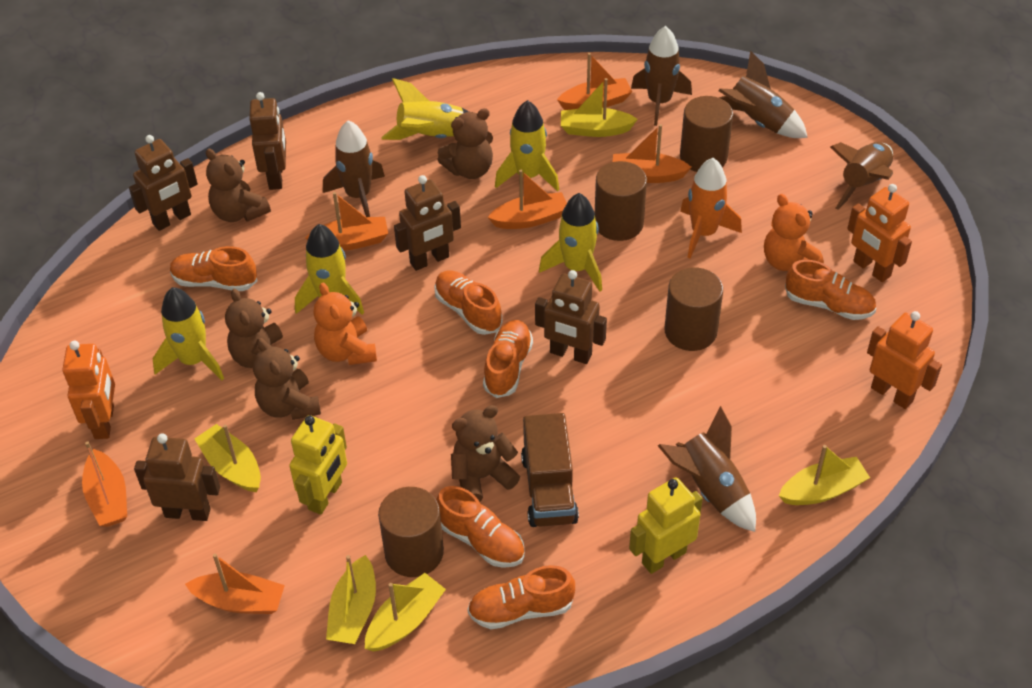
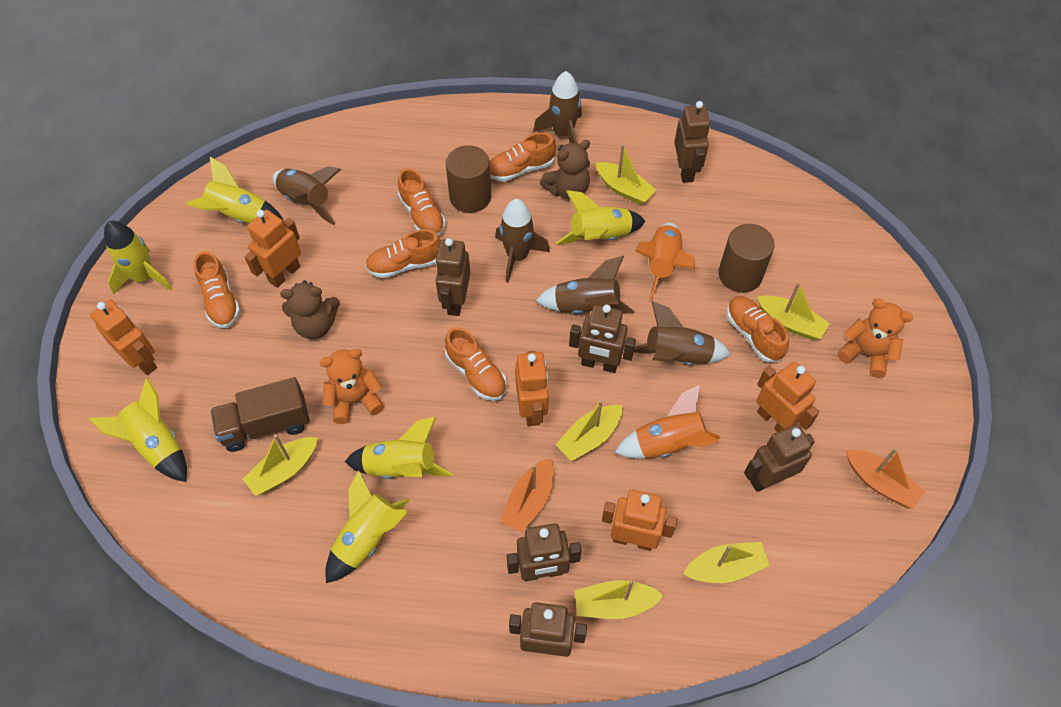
brown cylinder: [378,487,444,577] [595,161,647,241] [665,267,723,351] [680,96,733,172] = 4 -> [446,145,491,213] [718,224,775,293] = 2
brown robot: [129,135,198,231] [134,433,220,521] [249,92,286,190] [394,175,461,271] [535,270,607,364] = 5 -> [435,238,470,316] [507,523,582,581] [509,602,587,657] [569,305,636,373] [674,101,710,183] [744,424,815,492] = 6
brown teddy bear: [206,149,271,222] [225,288,290,368] [253,338,321,420] [438,108,493,179] [451,405,520,502] = 5 -> [280,280,340,339] [540,140,590,199] = 2
orange boat: [82,441,127,527] [185,554,285,614] [305,192,388,251] [488,170,567,229] [557,53,632,110] [612,124,691,183] = 6 -> [500,458,554,533] [846,447,925,509] = 2
orange robot: [62,341,115,439] [847,184,912,282] [867,311,942,409] = 3 -> [90,300,157,375] [244,210,301,288] [515,351,549,426] [602,489,677,551] [757,362,819,432] = 5
orange rocket: [680,158,742,259] = 1 -> [614,385,721,459] [635,222,695,300] = 2
yellow boat: [194,424,261,492] [326,555,376,644] [365,573,446,652] [561,78,638,137] [779,445,870,505] = 5 -> [243,434,318,496] [556,400,622,461] [575,580,664,619] [595,144,656,205] [683,542,770,583] [757,282,830,340] = 6
yellow robot: [289,415,347,515] [629,477,703,574] = 2 -> none = 0
yellow rocket: [152,287,224,380] [295,224,364,315] [381,78,469,140] [495,100,559,191] [539,193,602,292] = 5 -> [89,378,187,482] [104,221,172,294] [186,157,284,223] [325,470,409,583] [345,417,453,479] [556,190,645,245] = 6

